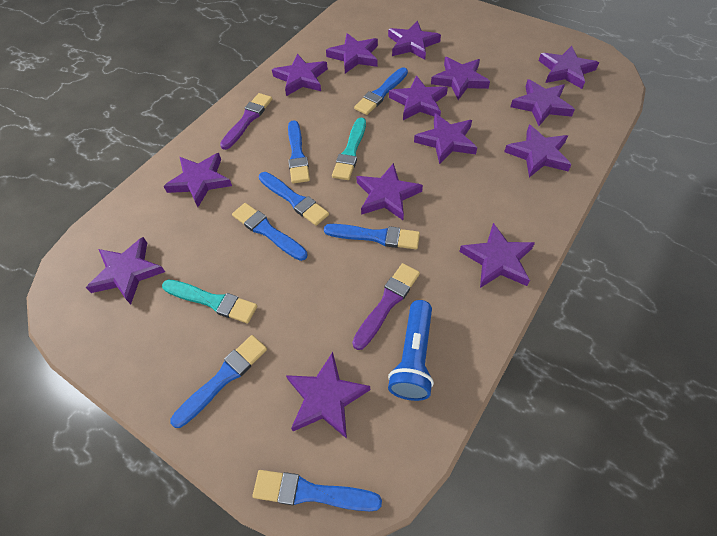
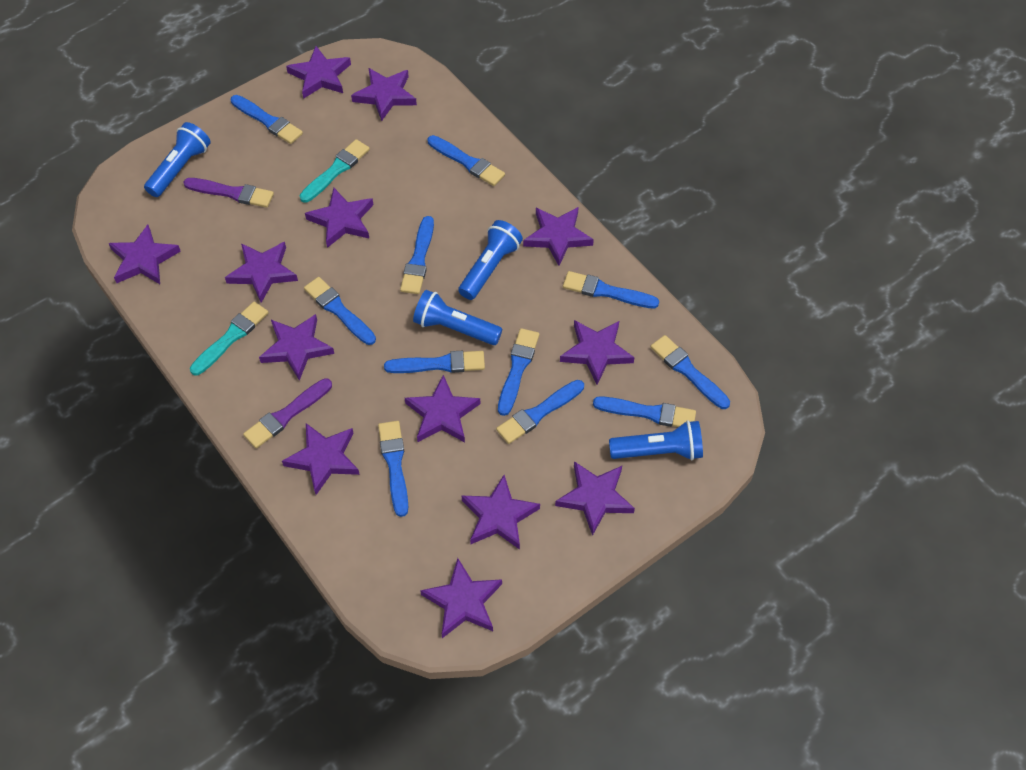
blue brush: [170,335,267,428] [232,203,307,261] [252,470,382,511] [259,172,329,226] [288,120,310,184] [324,224,420,249] [354,67,408,115] = 7 -> [231,95,303,144] [304,277,376,345] [378,421,408,517] [384,351,485,373] [400,216,434,294] [428,135,505,186] [496,380,584,444] [498,328,540,416] [563,271,659,308] [593,396,696,427] [650,335,730,409] = 11
blue flashlight: [388,300,434,401] = 1 -> [144,122,211,197] [413,290,502,345] [458,220,523,300] [609,420,703,460] = 4
purple star: [86,237,165,304] [163,153,232,207] [272,54,328,96] [286,352,370,439] [326,33,378,73] [356,163,423,220] [388,21,441,60] [389,76,448,120] [414,113,477,165] [431,57,490,100] [459,223,535,288] [504,125,571,177] [510,79,575,126] [539,46,599,89] = 14 -> [109,225,181,284] [225,242,298,303] [259,314,334,381] [282,423,360,495] [286,46,351,99] [305,188,373,248] [351,68,417,121] [405,375,481,443] [420,558,502,638] [462,475,540,550] [523,207,594,266] [555,461,635,536] [560,320,635,385] = 13

